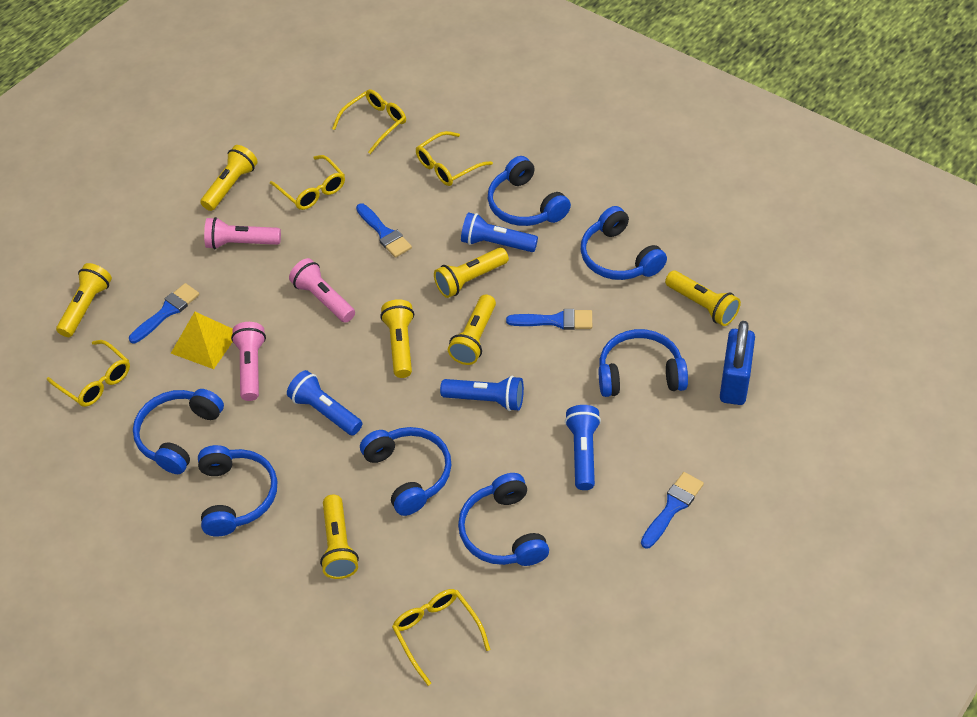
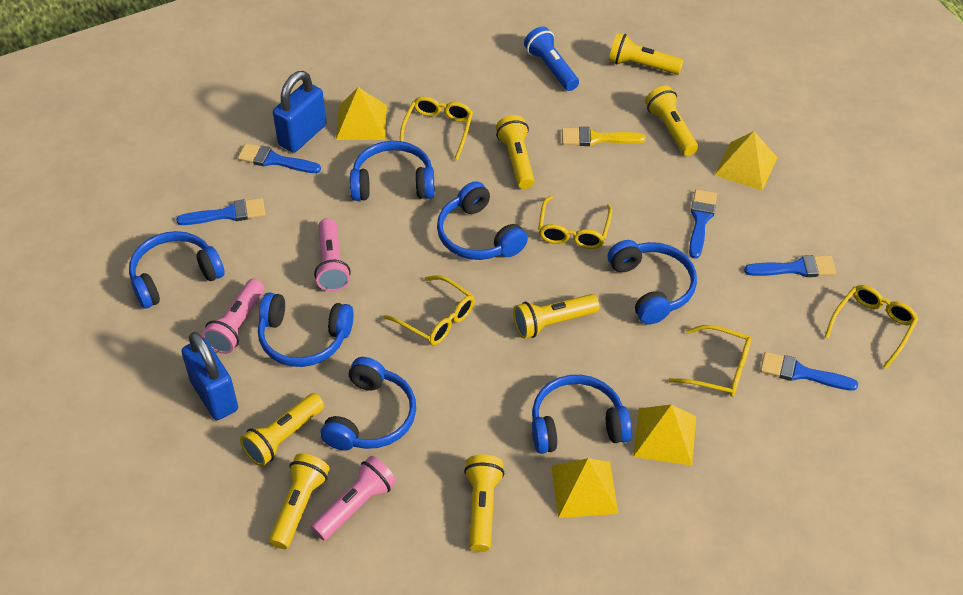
blue brush: [129,283,200,343] [356,204,412,258] [506,309,592,330] [641,472,704,549] = 4 -> [176,198,265,225] [238,143,321,173] [689,189,717,259] [744,255,836,277] [760,352,858,391] = 5
blue flashlight: [287,370,362,435] [440,376,524,411] [461,212,538,252] [565,405,601,490] = 4 -> [524,27,579,91] = 1
blue padlock: [720,321,755,405] = 1 -> [181,332,238,420] [273,71,327,153] = 2
yellow brush: none = 0 -> [562,127,646,146] = 1
yellow pyramid: [171,312,233,369] = 1 -> [336,87,387,140] [551,458,618,518] [633,404,696,465] [715,131,778,191] = 4

